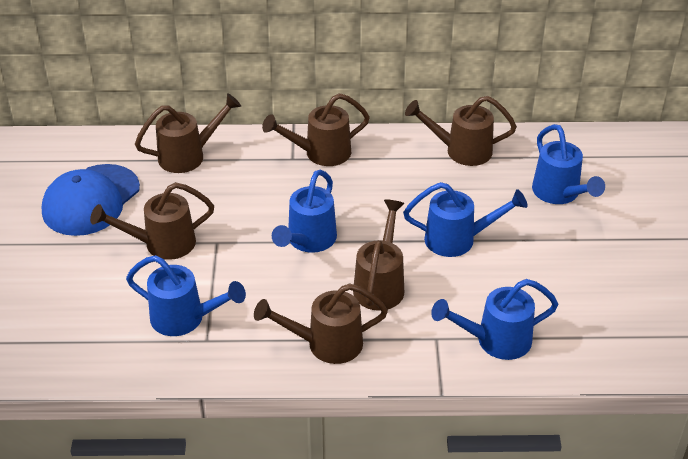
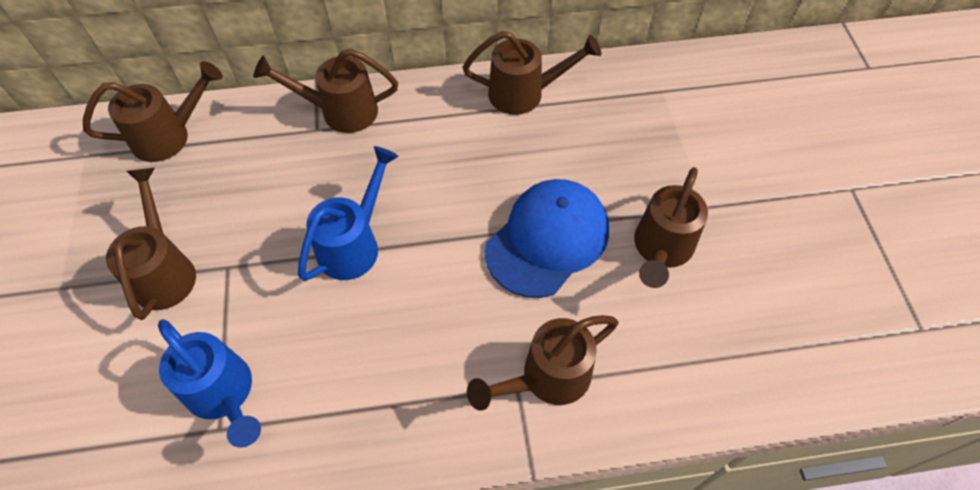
blue watering can: [126,255,246,336] [272,170,337,253] [403,182,528,257] [431,279,558,360] [532,124,605,204] = 5 -> [158,319,261,448] [298,146,399,281] = 2

